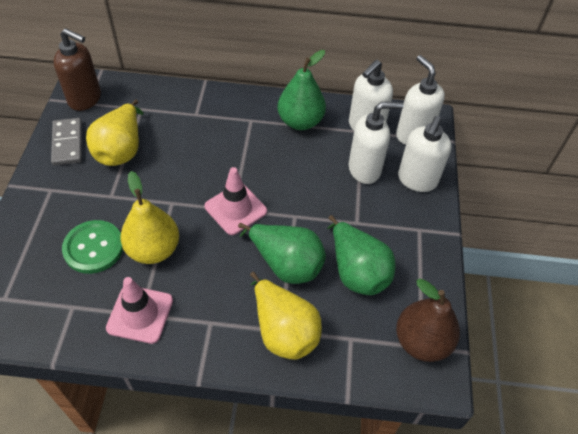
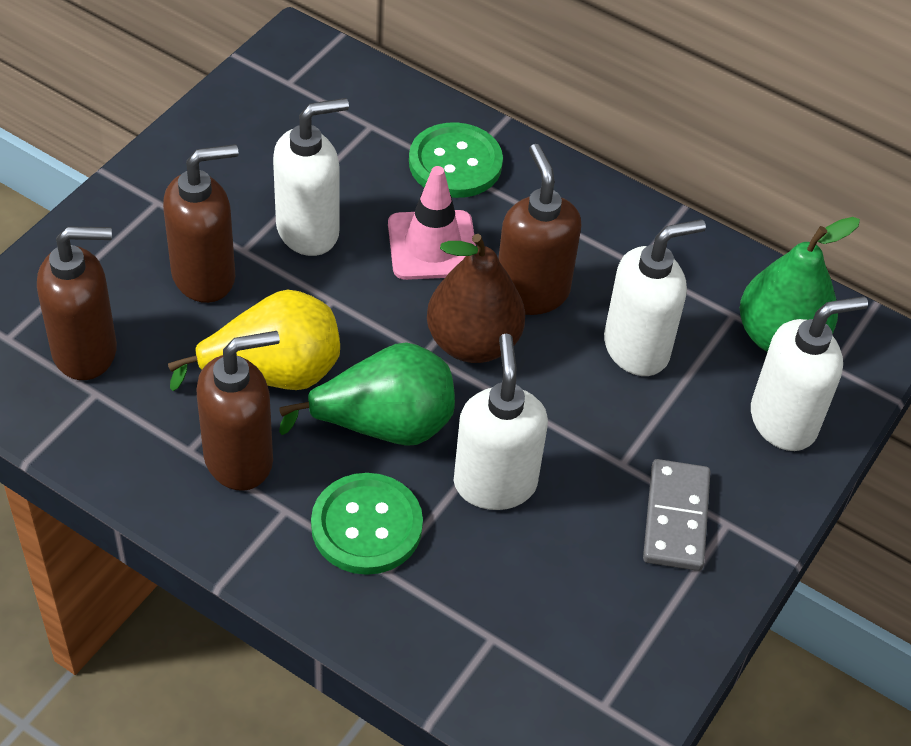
brown soap dispenser: [53,28,101,111] = 1 -> [37,226,117,380] [163,144,238,303] [197,331,280,491] [498,144,582,315] = 4
green button: [62,220,123,274] = 1 -> [311,473,423,575] [409,122,503,198] = 2
green pear: [238,223,326,284] [277,50,326,130] [327,215,396,295] = 3 -> [279,342,455,446] [740,217,860,352] = 2
pink traffic cone: [106,277,173,344] [205,167,267,235] = 2 -> [388,166,476,280] = 1
yellow pear: [86,100,143,166] [121,171,179,264] [250,272,322,360] = 3 -> [168,289,340,391] = 1

